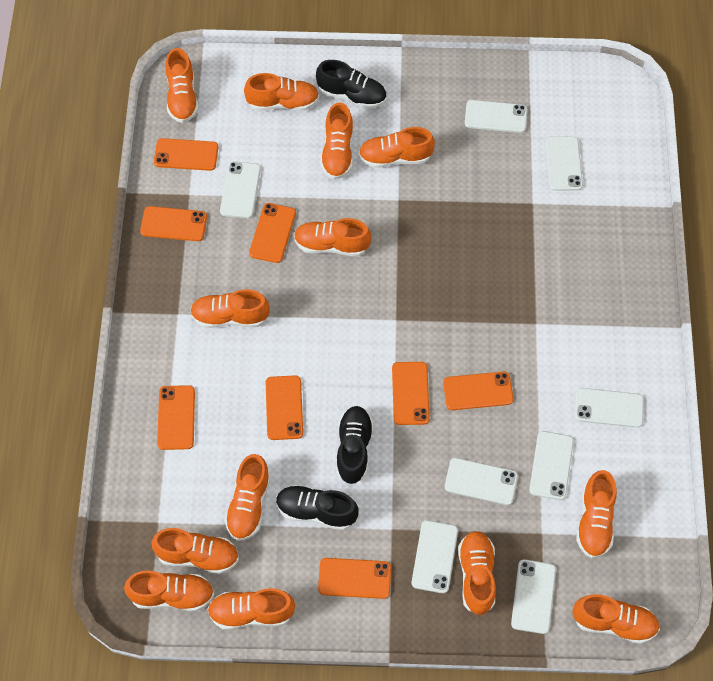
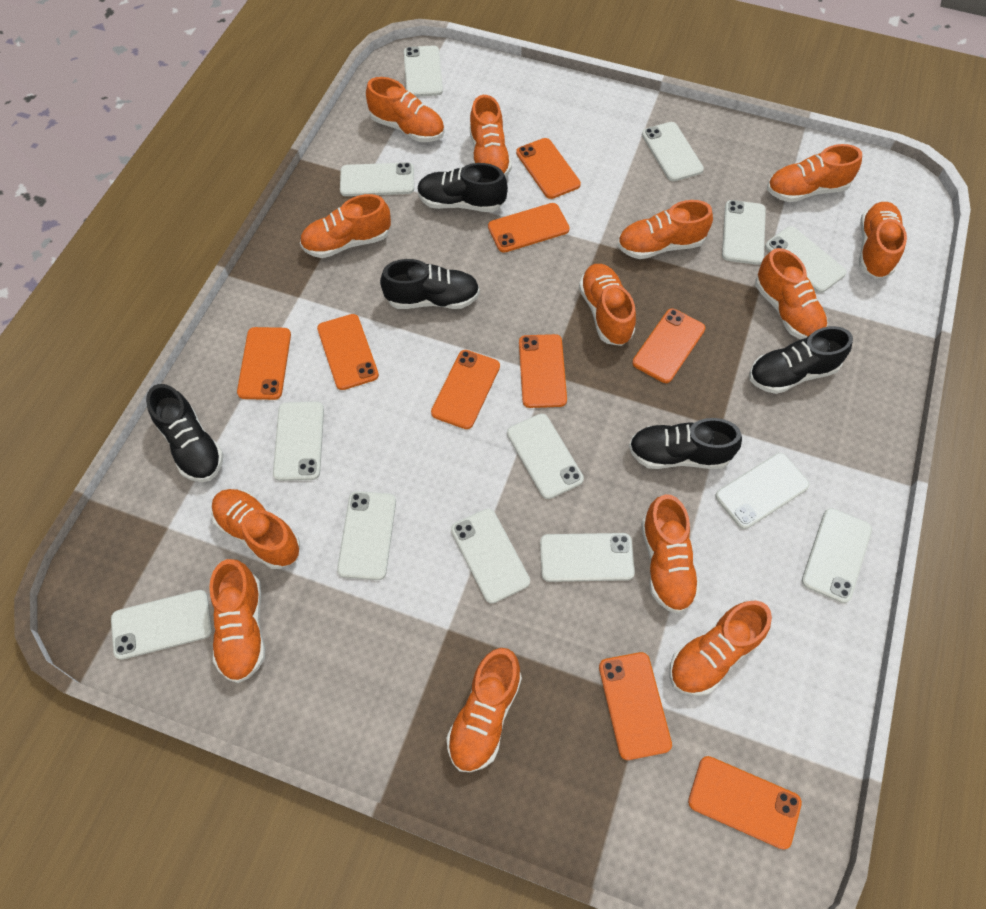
black shoe: [276,485,358,530] [316,60,386,109] [336,406,373,484] = 3 -> [146,384,224,482] [380,259,480,309] [417,163,508,212] [629,418,742,469] [749,326,853,394] = 5
orange phone: [140,206,207,241] [154,138,219,171] [157,385,195,450] [249,203,296,263] [266,375,303,440] [318,558,391,599] [392,362,430,425] [443,371,514,410] = 8 -> [237,327,291,400] [317,314,379,390] [431,350,500,429] [488,203,570,253] [516,138,581,199] [519,334,567,408] [599,652,672,760] [632,309,705,383] [688,756,802,849] = 9
white phone: [220,161,261,218] [412,520,458,593] [445,458,518,505] [465,100,527,133] [511,559,556,634] [529,431,574,500] [545,136,583,191] [574,388,644,428] = 8 -> [111,590,212,660] [273,402,324,481] [337,491,396,580] [340,162,414,196] [404,45,443,97] [451,508,530,604] [507,414,584,499] [540,533,635,582] [642,122,704,182] [715,453,809,529] [722,200,766,265] [765,226,846,293] [802,508,872,603] = 13

